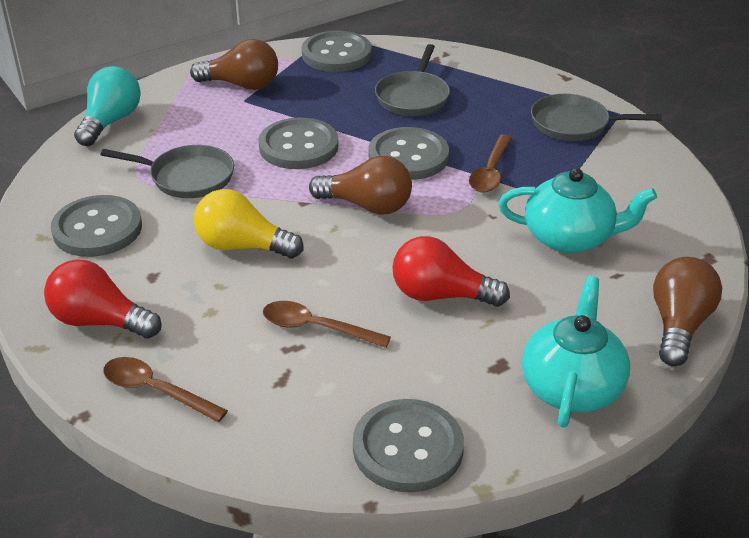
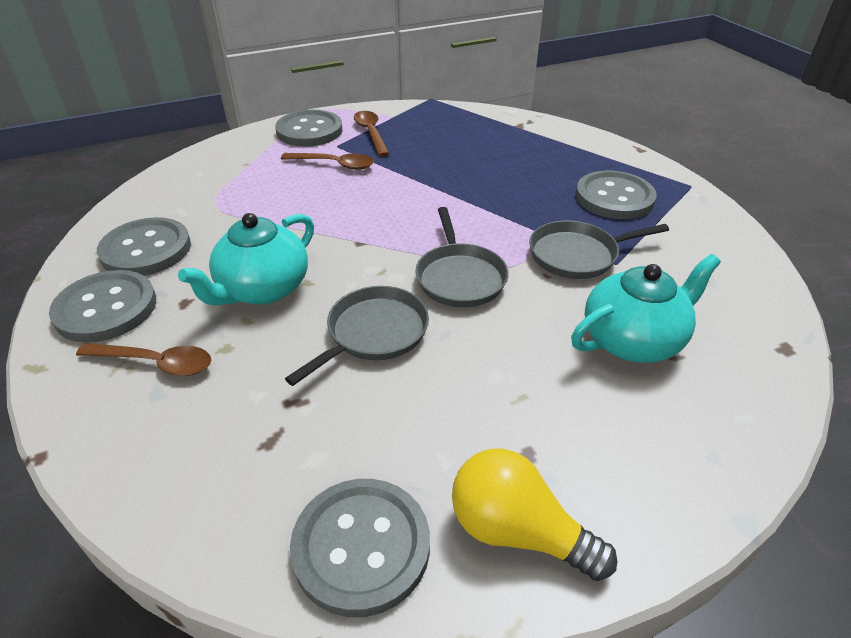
brown light bulb: [190,39,278,90] [309,156,412,215] [653,257,722,366] = 3 -> none = 0
red light bulb: [44,259,162,339] [392,236,510,307] = 2 -> none = 0
turquoise light bulb: [74,66,141,146] = 1 -> none = 0

